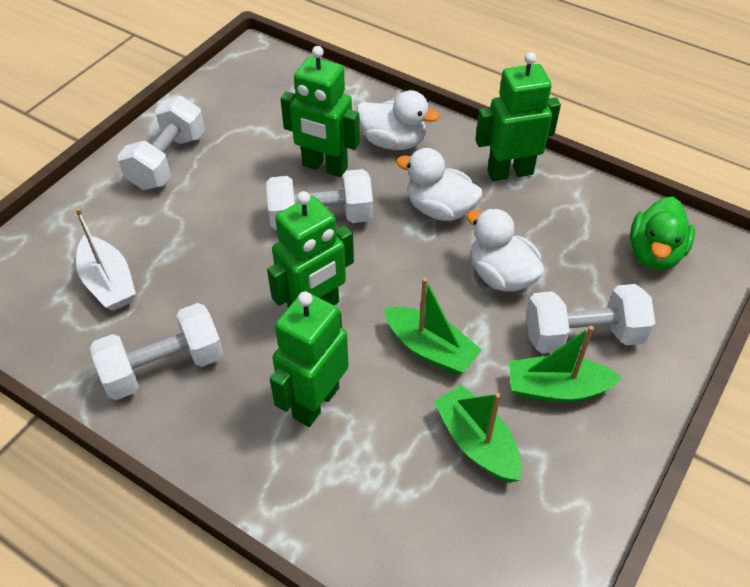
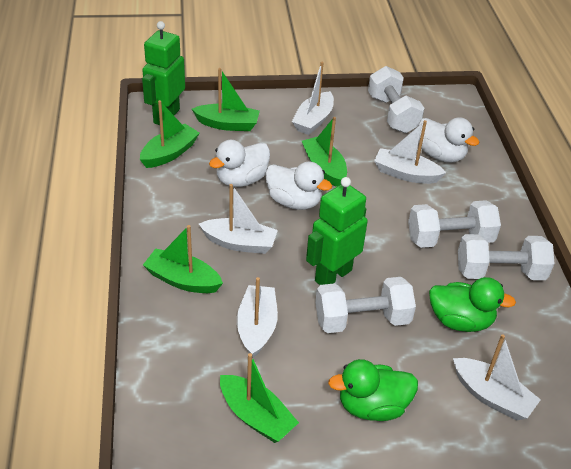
green boat: [384,278,482,375] [433,385,522,482] [509,326,622,402] = 3 -> [140,100,200,168] [143,225,223,293] [192,68,260,131] [220,353,299,443] [302,117,347,187] = 5
green duck: [630,197,695,270] = 1 -> [328,359,418,421] [429,277,516,332] = 2
green robot: [267,191,354,307] [270,291,349,427] [280,46,360,177] [475,52,561,181] = 4 -> [142,21,185,125] [306,177,368,285] = 2
white boat: [75,208,136,311] = 1 -> [199,184,278,254] [237,277,278,358] [292,62,334,135] [374,120,446,184] [453,334,541,420] = 5

